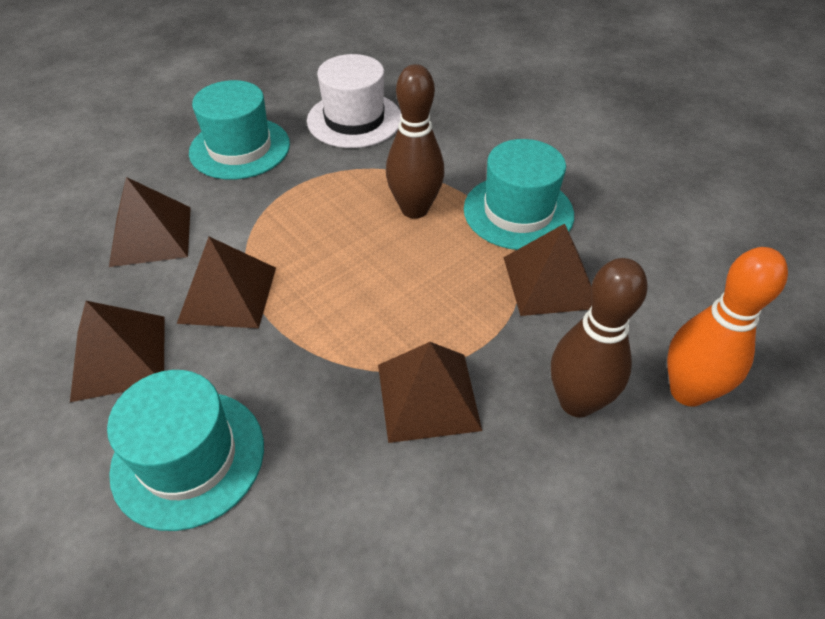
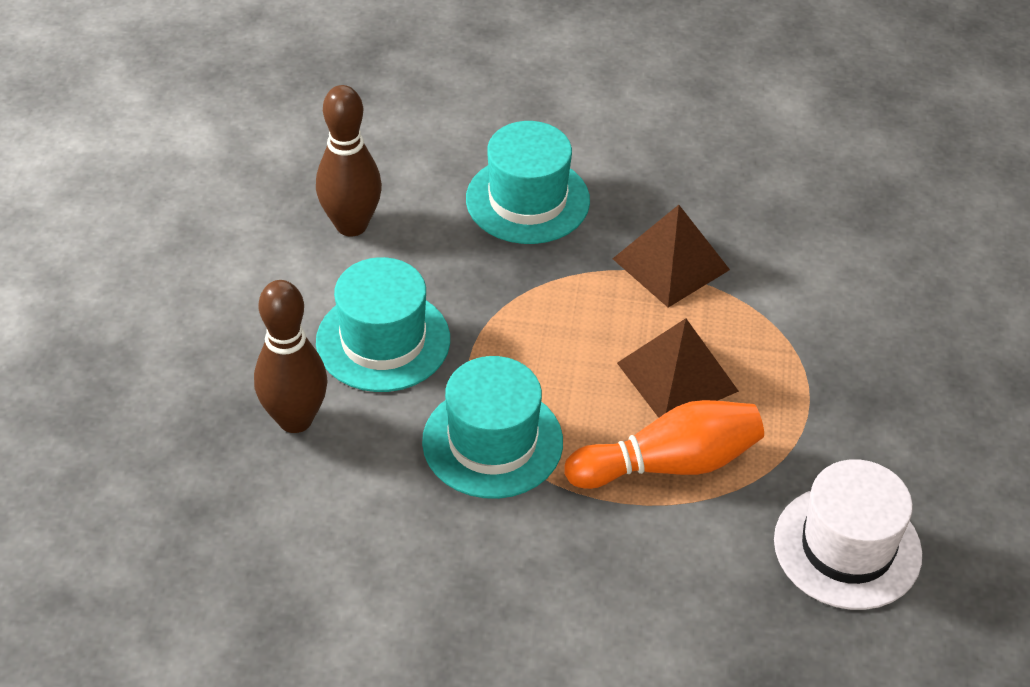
brown pyramid: [70,301,164,402] [109,177,191,267] [177,237,276,328] [378,342,482,443] [503,224,592,316] = 5 -> [613,205,730,308] [617,318,739,418] = 2

